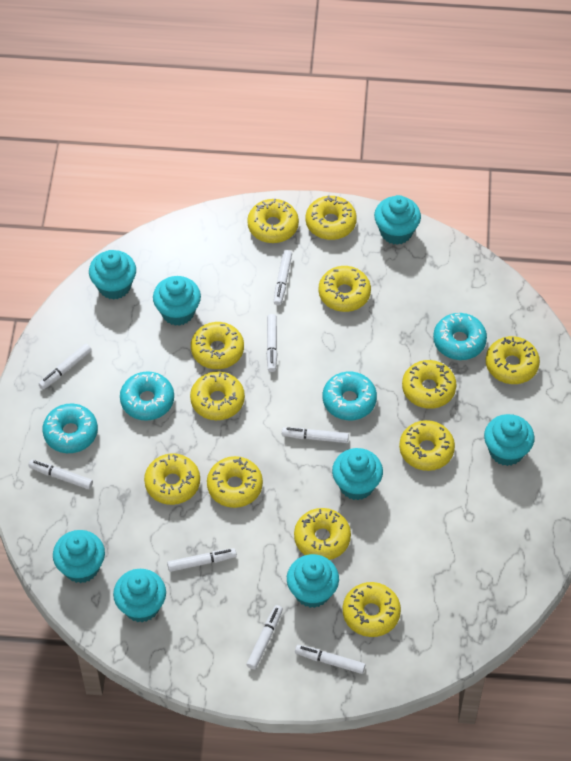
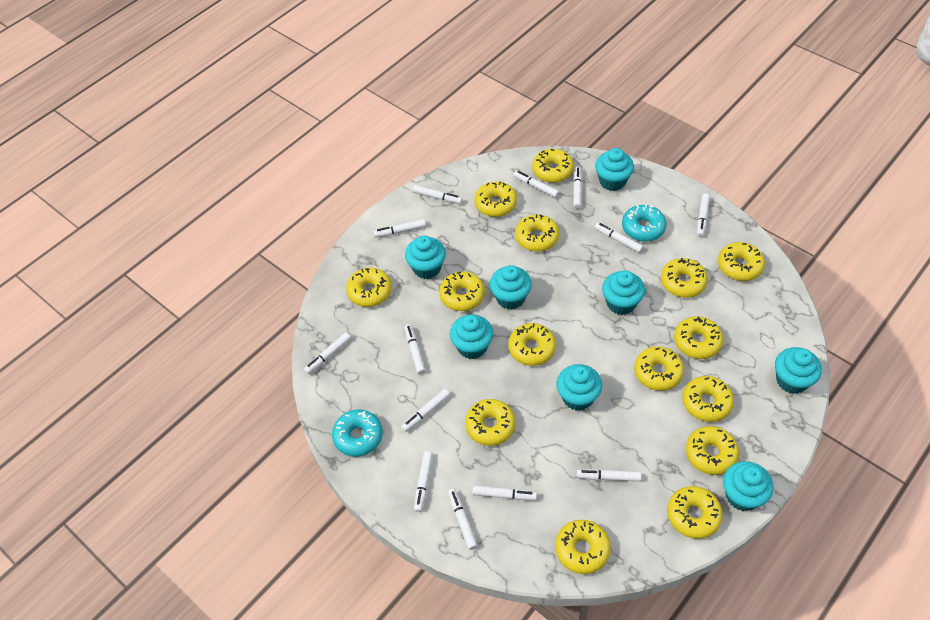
turquoise donut: [42,403,98,453] [120,371,174,421] [323,372,377,420] [433,313,487,360] = 4 -> [332,409,383,457] [622,204,666,242] = 2
white marker: [28,459,93,489] [39,344,92,390] [167,548,237,572] [246,605,283,669] [266,314,278,372] [274,250,292,306] [282,427,349,443] [295,645,365,674] = 8 -> [304,332,351,374] [373,219,426,238] [401,389,450,432] [404,324,426,375] [413,185,463,204] [414,451,433,512] [448,489,478,550] [472,485,537,500] [514,171,559,198] [573,167,582,209] [577,469,641,482] [594,223,643,253] [697,193,710,237] = 13
yellow donut: [144,453,200,505] [190,371,245,420] [191,322,244,369] [207,456,263,508] [247,199,299,243] [294,508,351,560] [306,196,357,240] [319,266,371,312] [343,582,401,637] [399,420,455,471] [402,360,457,409] [486,336,540,384] = 12 -> [346,268,392,307] [439,271,485,311] [465,399,515,446] [474,181,517,217] [508,323,556,366] [515,214,559,252] [532,149,574,183] [555,520,611,574] [634,346,684,391] [661,258,708,298] [667,486,723,539] [674,316,723,359] [682,376,734,422] [686,426,739,475] [718,242,765,281] = 15

